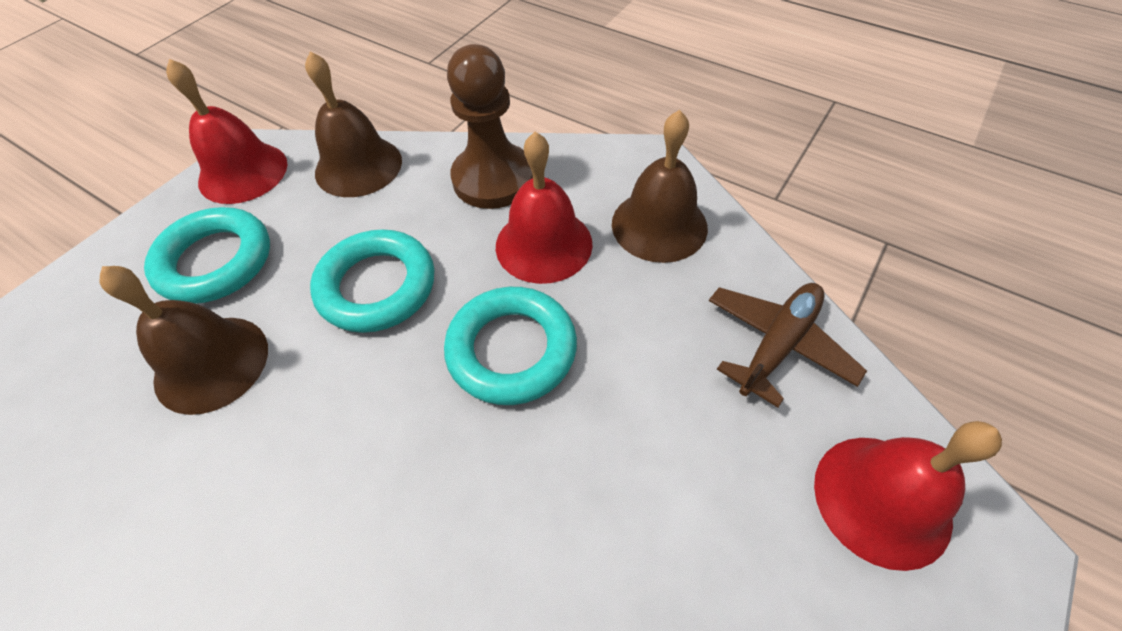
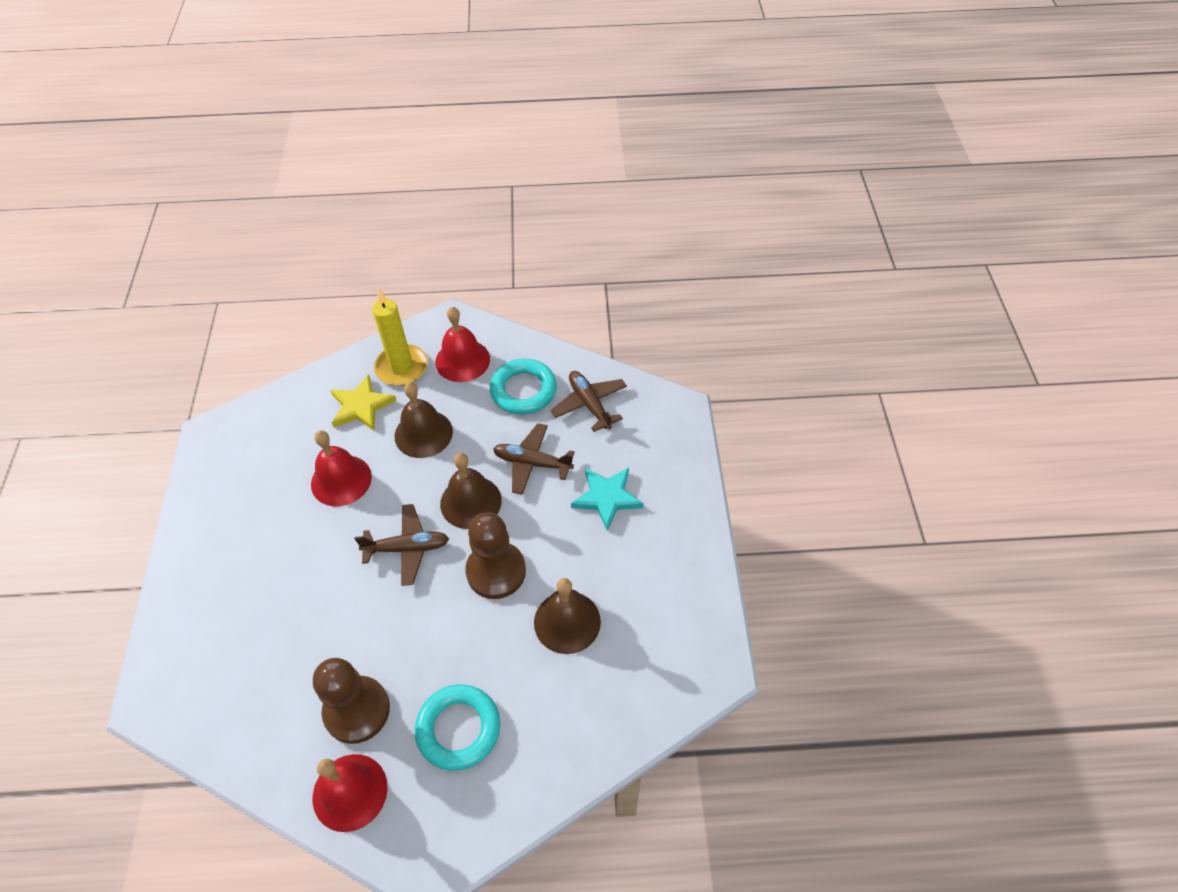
brown pawn: [447,44,533,209] = 1 -> [313,658,390,744] [465,512,526,599] = 2
brown plane: [709,283,867,408] = 1 -> [355,504,449,586] [493,423,575,495] [551,371,627,432] = 3
turquoise ring: [144,207,270,304] [310,229,434,333] [444,287,577,405] = 3 -> [415,684,500,771] [490,359,557,415] = 2
turquoise star: none = 0 -> [571,468,644,531] = 1
yellow candle: none = 0 -> [372,289,428,386] = 1
yellow star: none = 0 -> [330,374,397,431] = 1

